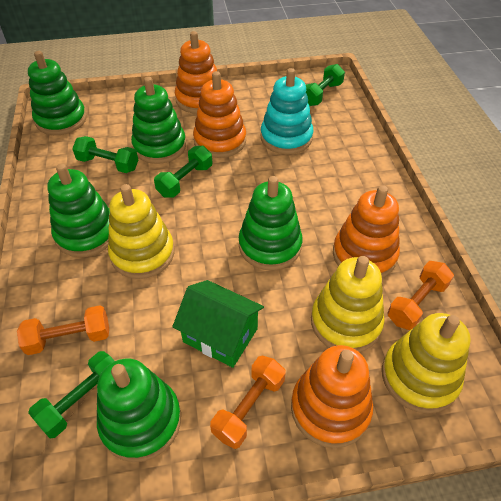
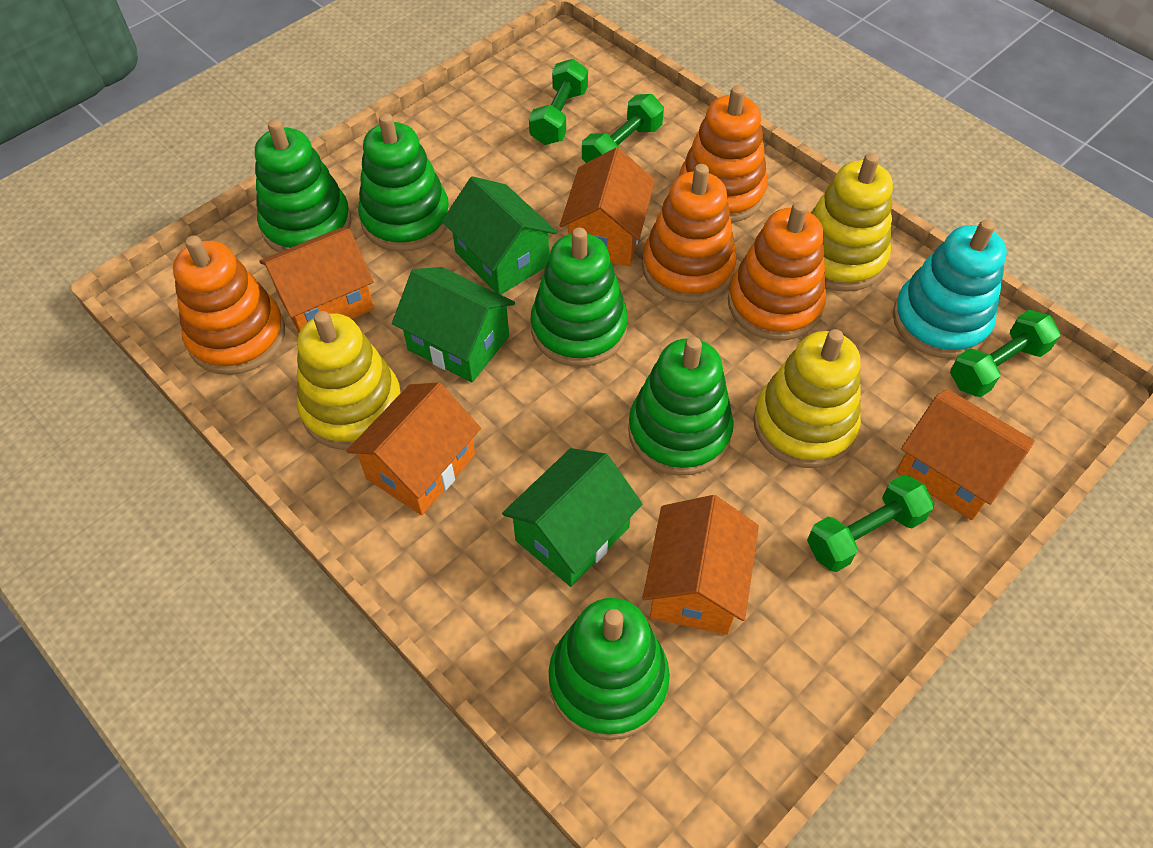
green house: [172,280,264,368] = 1 -> [392,267,515,382] [442,176,557,295] [502,448,643,587] = 3
orange dumbbell: [17,305,109,355] [210,356,286,449] [388,261,454,330] = 3 -> none = 0
orange house: none = 0 -> [259,228,374,333] [346,383,481,515] [560,147,655,266] [642,495,759,635] [896,389,1035,520] = 5

